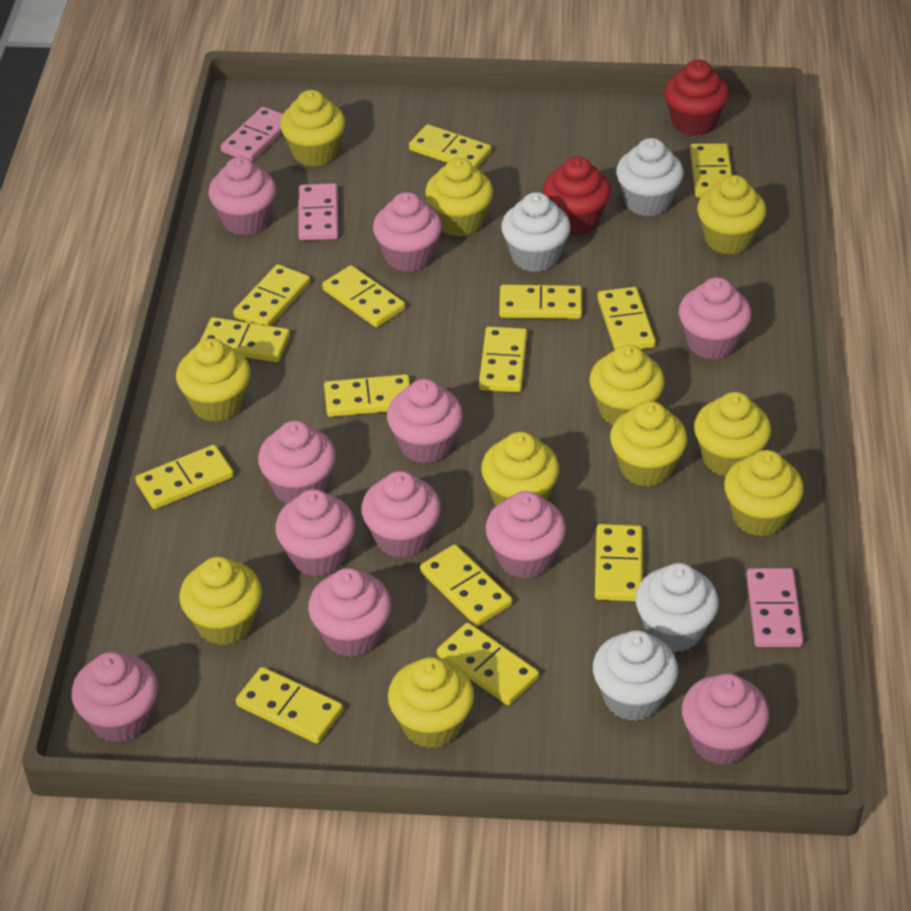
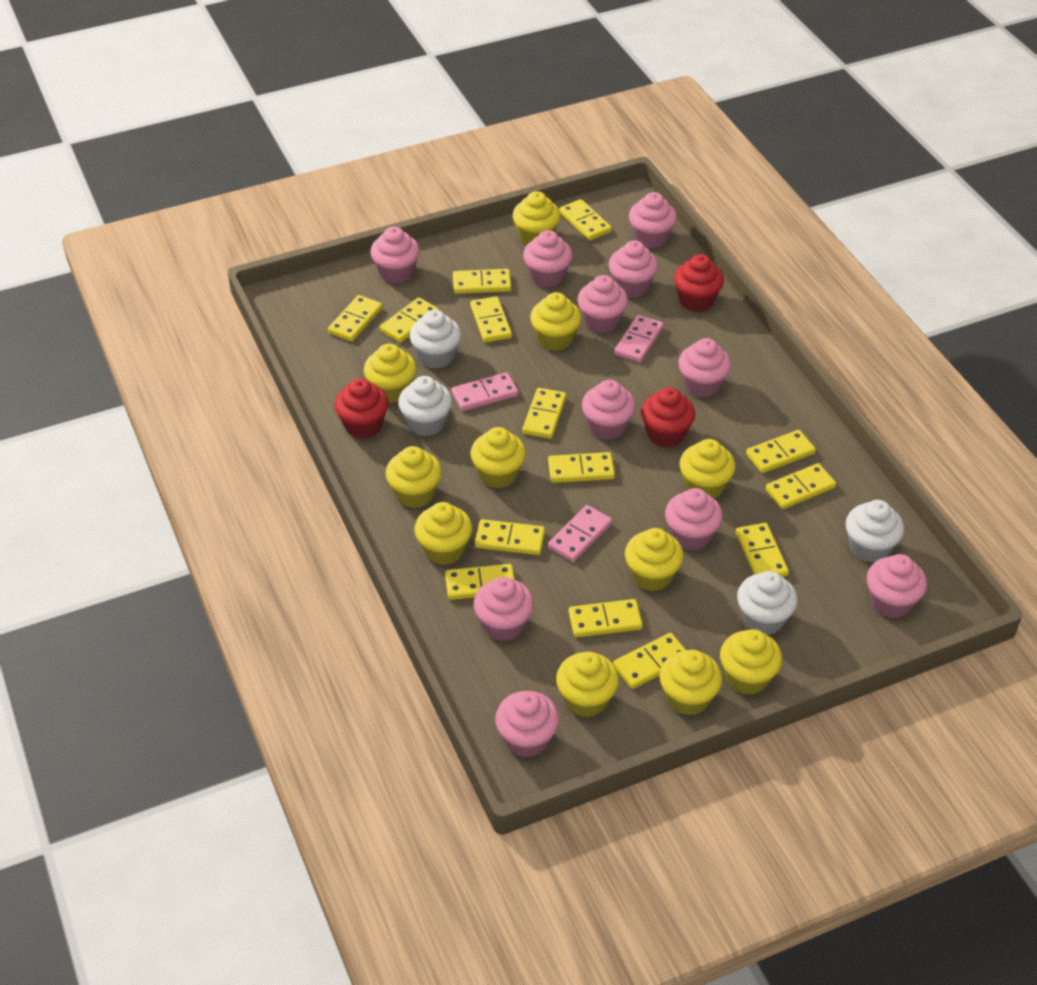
red cupcake: [543,156,611,235] [664,60,729,136] = 2 -> [334,378,389,439] [641,387,695,448] [674,254,724,312] = 3

